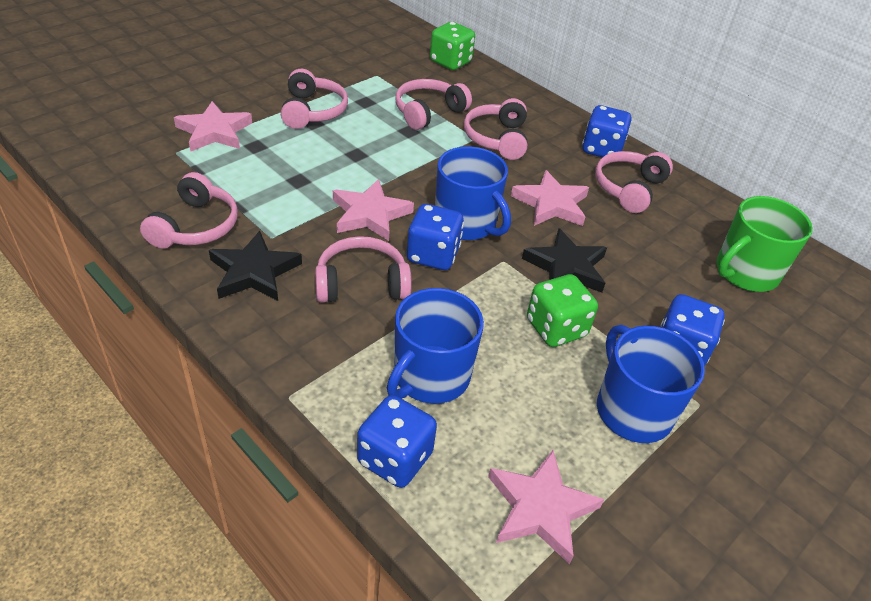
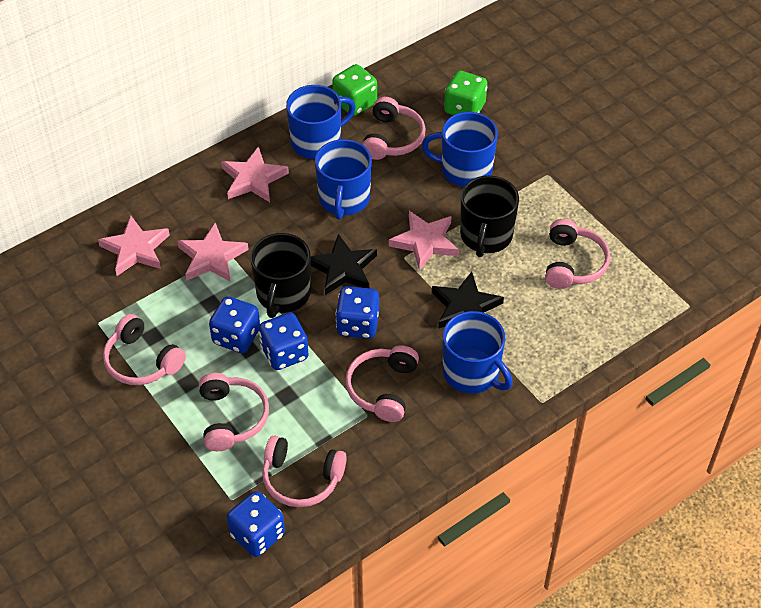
black mug: none = 0 -> [250,233,311,318] [460,176,519,257] = 2
blue mug: [387,288,484,404] [435,146,511,240] [597,325,705,443] = 3 -> [286,85,356,159] [315,139,372,220] [422,112,498,187] [443,311,513,394] = 4
green mug: [716,196,813,292] = 1 -> none = 0

